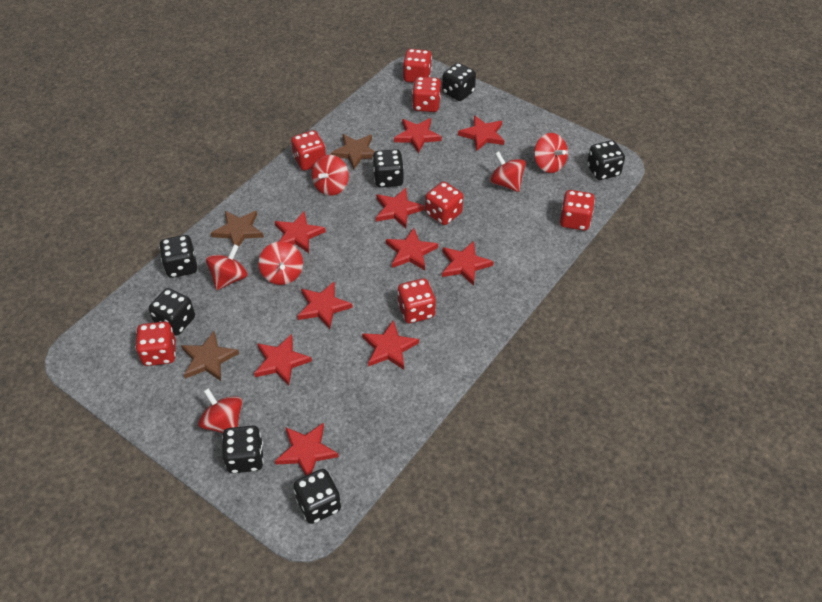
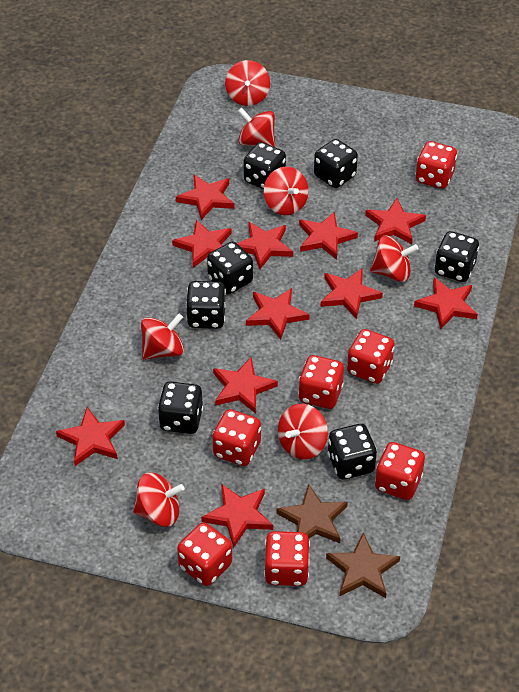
brown star: [181,331,239,381] [211,211,264,246] [331,134,375,169] = 3 -> [276,484,348,543] [326,532,400,598] = 2
red spinning top: [198,388,243,433] [206,244,248,290] [259,241,303,285] [312,155,349,196] [490,151,526,192] [534,133,568,173] = 6 -> [133,472,184,527] [141,313,184,360] [225,60,270,106] [238,107,275,147] [264,167,309,215] [278,404,328,460] [370,236,419,282] = 7
red star: [254,334,312,386] [275,212,326,253] [275,423,339,476] [297,282,353,329] [362,321,419,370] [376,188,425,228] [386,228,438,270] [394,118,442,153] [442,241,494,286] [458,115,504,152] = 10 -> [56,407,125,466] [172,220,231,268] [176,174,235,220] [201,484,273,548] [213,357,278,414] [237,222,293,269] [246,288,310,340] [299,212,358,260] [320,269,383,319] [365,198,426,244] [414,278,478,329] = 11

